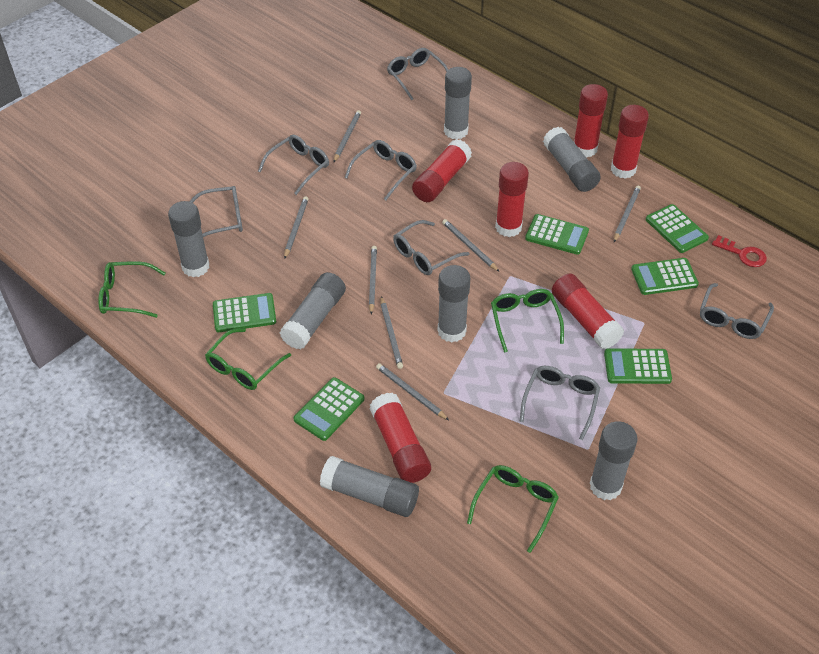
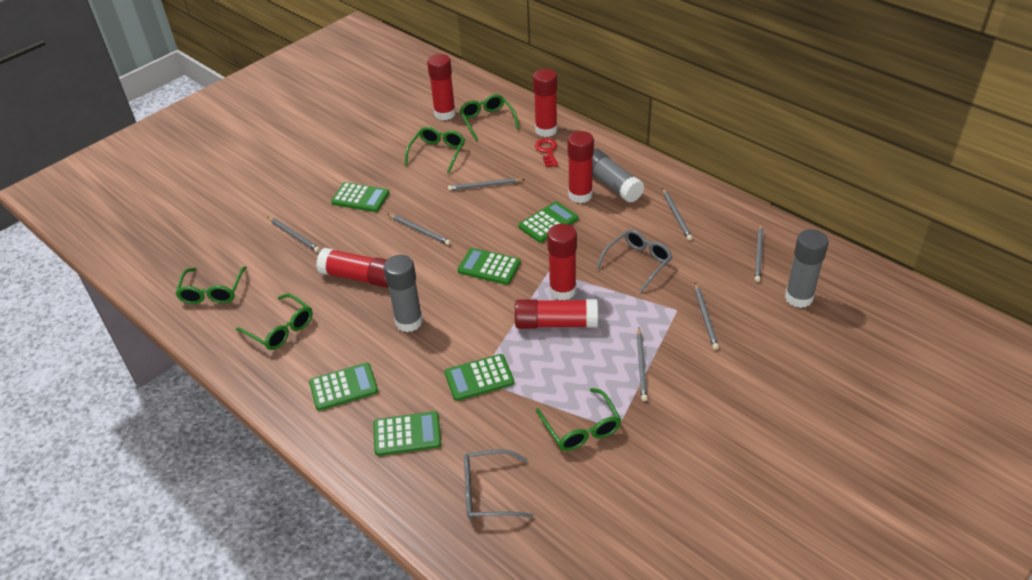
green glasses: [98,261,166,318] [205,328,291,390] [467,465,559,553] [491,289,564,353] = 4 -> [175,266,247,304] [236,294,313,350] [404,127,465,173] [459,94,519,141] [536,388,621,451] = 5
grey glasses: [189,186,243,237] [258,135,329,195] [345,140,417,200] [387,48,448,101] [393,220,470,275] [520,366,600,441] [700,283,774,339] = 7 -> [464,450,534,519] [596,229,673,293] = 2
grey glue stick: [168,201,209,277] [280,272,346,349] [320,456,419,517] [438,265,470,343] [444,67,472,139] [543,127,601,192] [590,421,638,500] = 7 -> [384,255,423,332] [592,148,644,203] [785,229,829,308] = 3

